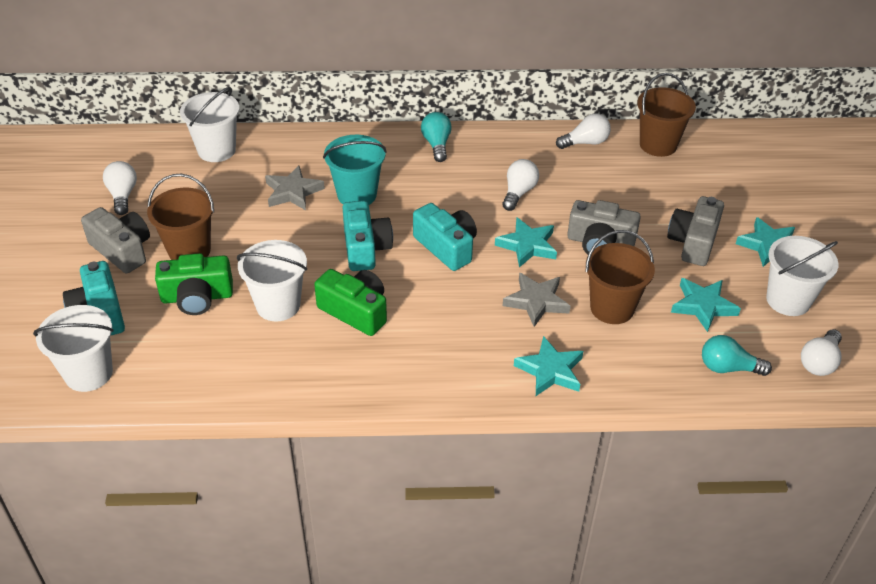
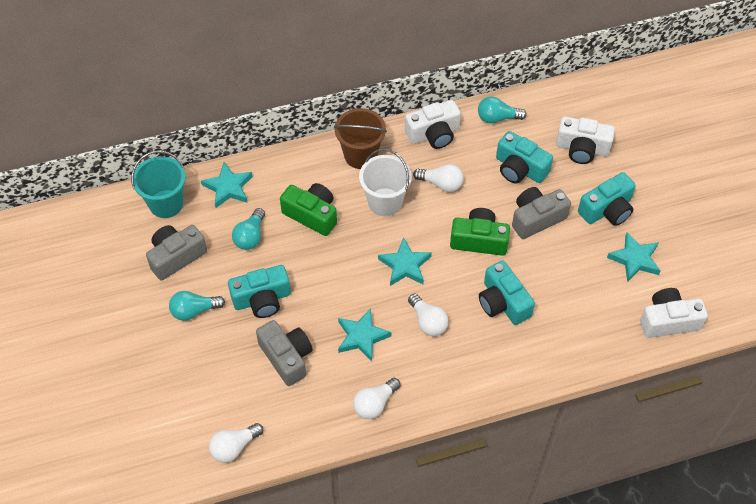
brown bucket: [147,174,214,260] [585,230,655,324] [637,73,696,157] = 3 -> [334,108,387,169] = 1
grey star: [265,165,325,210] [503,273,571,327] = 2 -> none = 0
turquoise camera: [63,261,125,335] [342,201,393,271] [413,203,477,271] = 3 -> [228,265,291,318] [479,261,535,325] [496,131,553,183] [578,172,636,226] = 4
turquoise light bulb: [421,112,452,162] [702,335,772,376] = 2 -> [169,291,225,321] [232,208,265,250] [478,96,527,124] = 3
white bucket: [33,305,114,392] [180,87,239,162] [237,240,307,322] [766,236,838,316] = 4 -> [359,148,412,216] = 1
white camera: none = 0 -> [405,100,461,149] [556,116,615,164] [640,288,708,338] = 3

